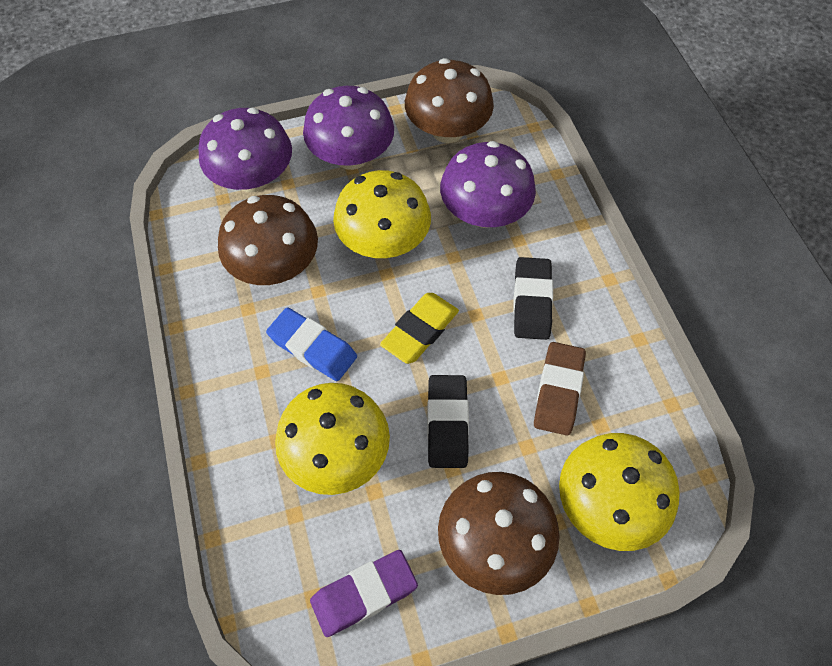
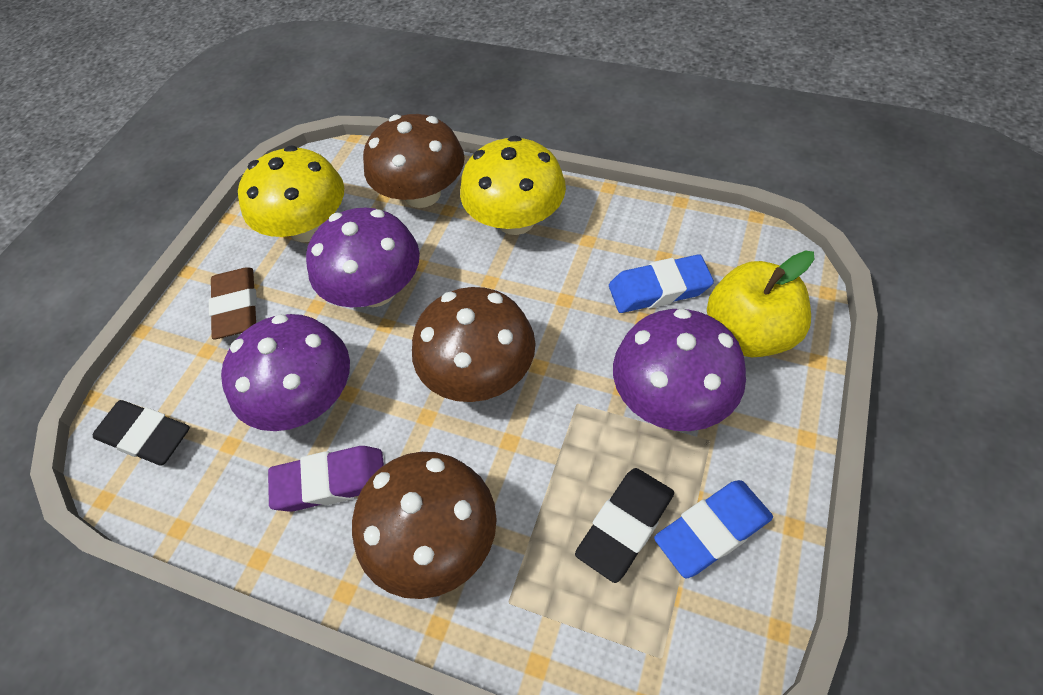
blue eraser: [266,307,357,381] = 1 -> [609,254,714,313] [654,480,773,578] = 2
yellow apple: none = 0 -> [707,250,814,357] = 1
yellow eraser: [380,293,459,364] = 1 -> none = 0
yellow mushroom: [275,383,390,495] [333,170,431,258] [559,433,680,551] = 3 -> [238,145,344,242] [460,135,566,235] = 2

